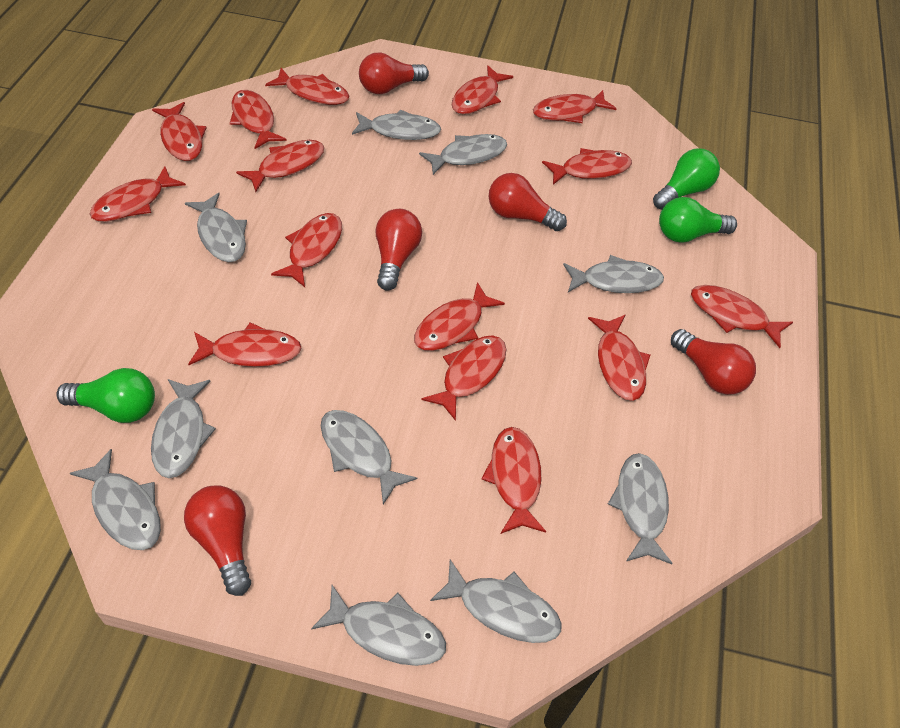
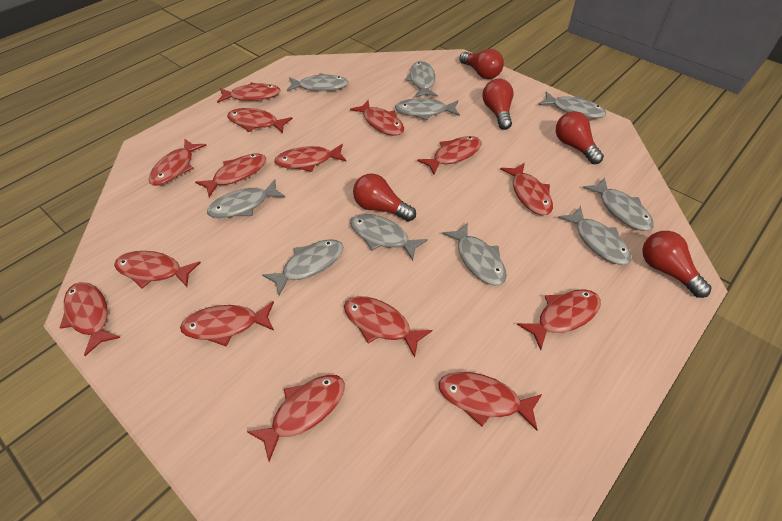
green light bulb: [56,368,155,423] [653,148,720,210] [659,197,737,243] = 3 -> none = 0

